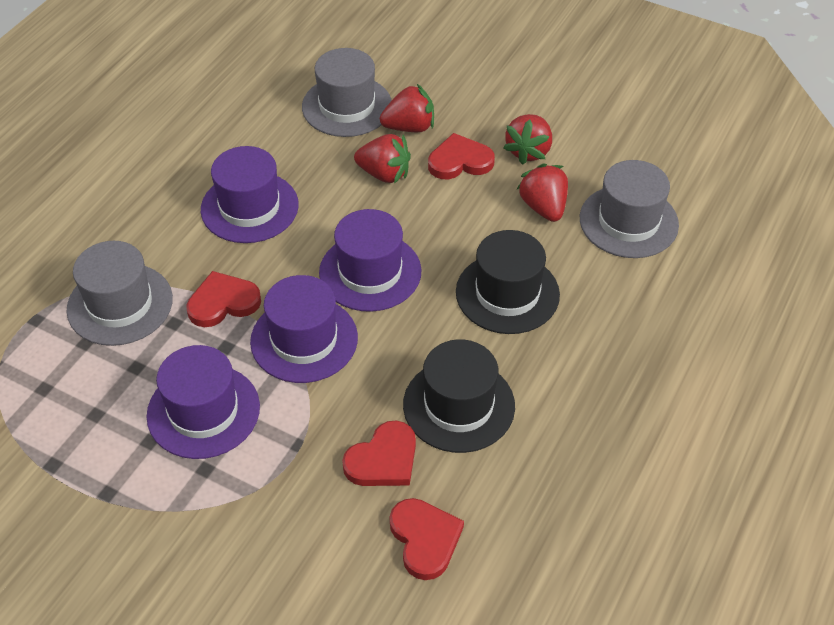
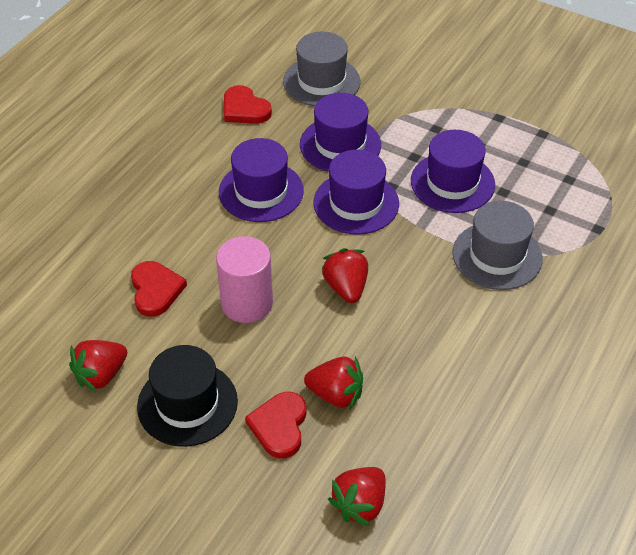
black hat: [403,339,515,453] [456,230,560,334] = 2 -> [137,345,238,447] = 1
grey hat: [66,241,173,346] [302,48,392,137] [580,160,679,258] = 3 -> [283,32,360,106] [452,201,543,290] = 2
pink cylinder: none = 0 -> [216,236,273,323] = 1
red heart: [186,271,261,327] [342,421,416,486] [390,498,464,580] [428,133,495,179] = 4 -> [131,261,187,317] [224,85,272,124] [245,392,306,458] = 3

